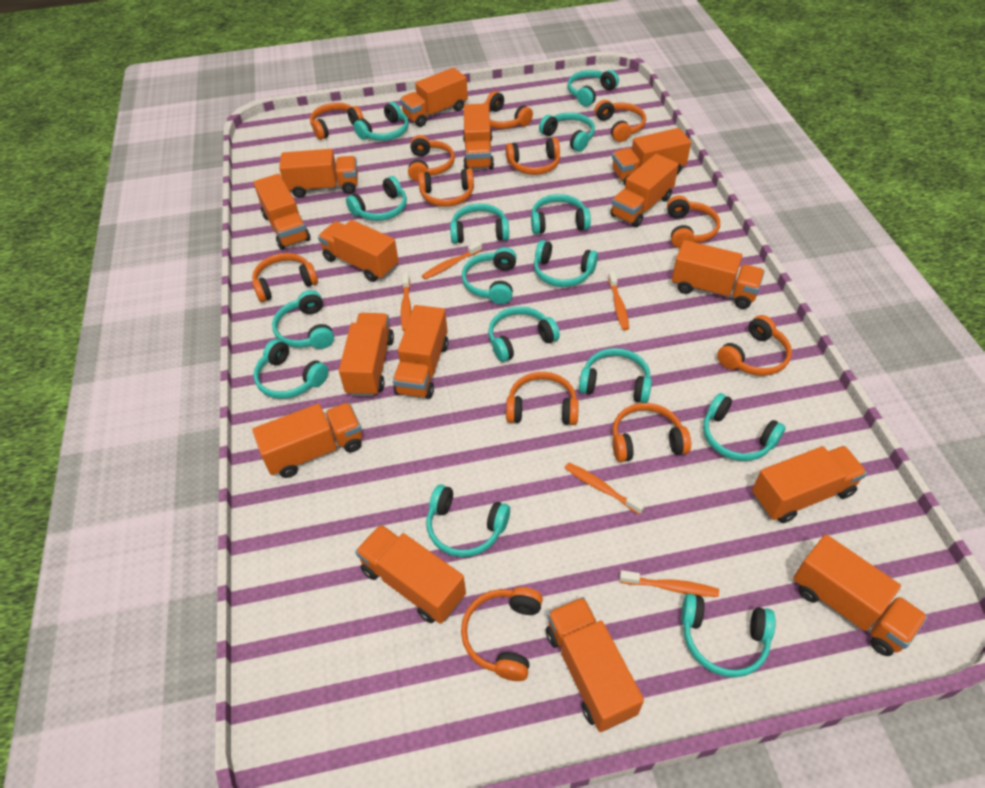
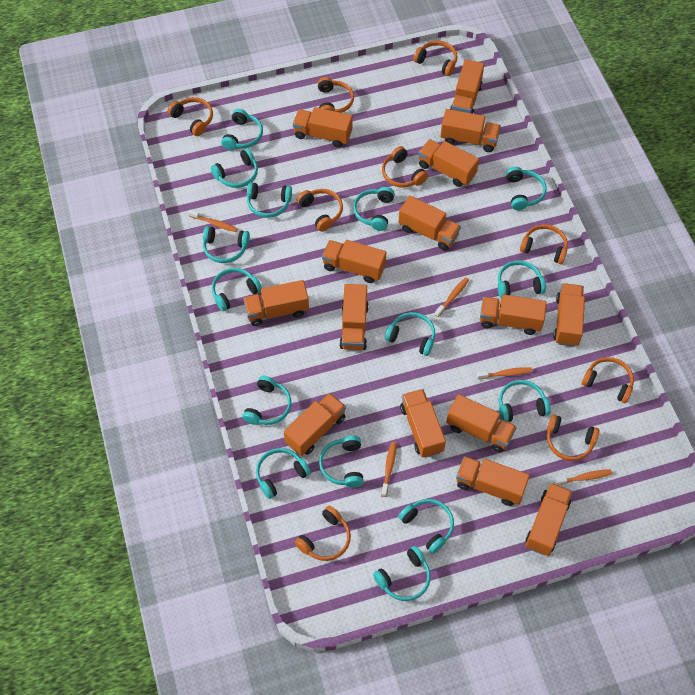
orange headphones: [252,253,318,302] [310,103,364,140] [408,135,455,182] [418,168,474,207] [461,587,543,681] [483,91,533,129] [506,138,560,175] [506,372,579,425] [595,100,646,142] [612,403,691,462] [667,196,720,248] [717,315,792,376] = 12 -> [167,97,213,136] [295,506,351,561] [297,189,343,231] [318,77,354,113] [382,146,428,188] [413,40,457,76] [520,224,568,264] [547,414,599,461] [582,357,634,403] = 9

